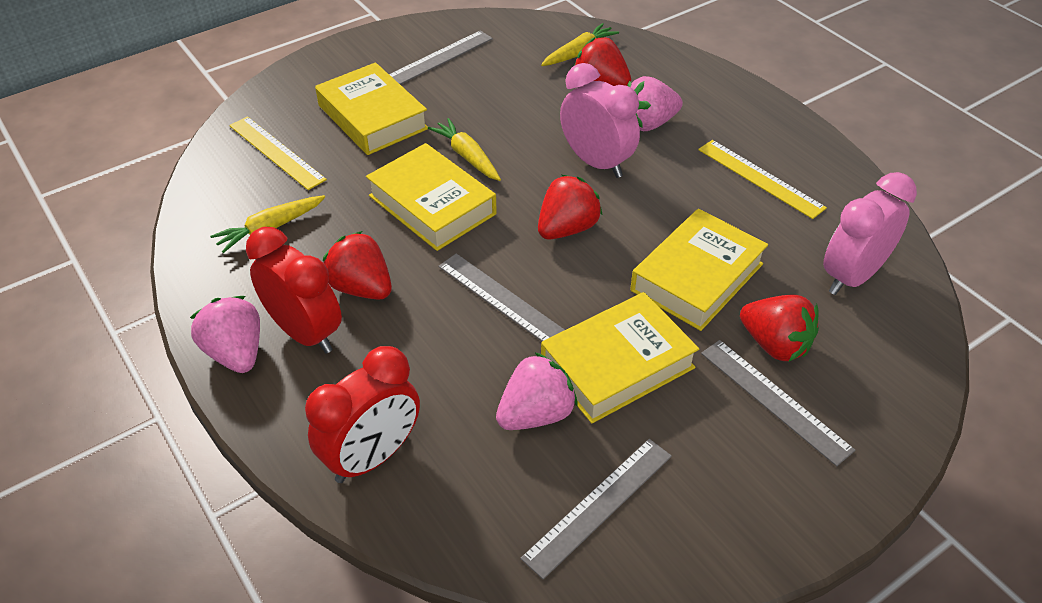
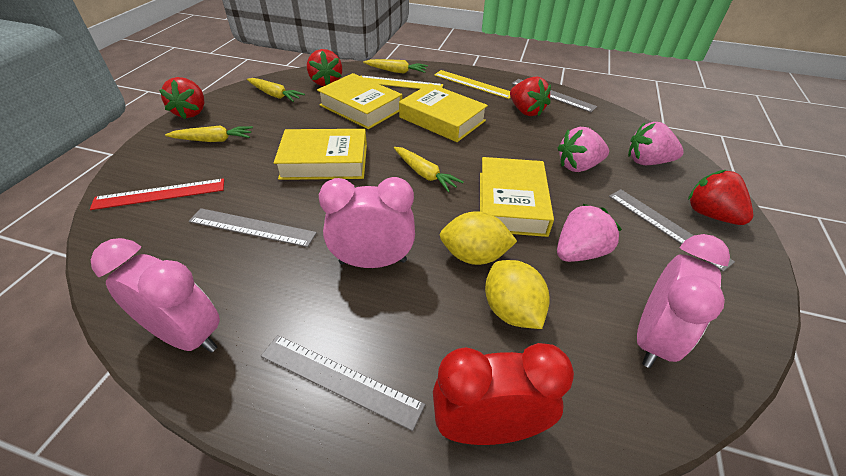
pink clock: [560,63,640,178] [823,172,917,295] = 2 -> [91,238,220,353] [319,177,415,268] [637,234,730,368] = 3
red clock: [246,227,342,353] [305,346,420,483] = 2 -> [433,343,574,445] = 1
red ruler: none = 0 -> [90,178,224,210] = 1
yellow carrot: [210,195,325,253] [428,118,501,181] [541,23,619,66] = 3 -> [165,126,253,142] [247,78,305,102] [363,59,428,74] [394,147,464,192] = 4
yellow lemon: none = 0 -> [440,211,517,265] [485,260,550,329] = 2

